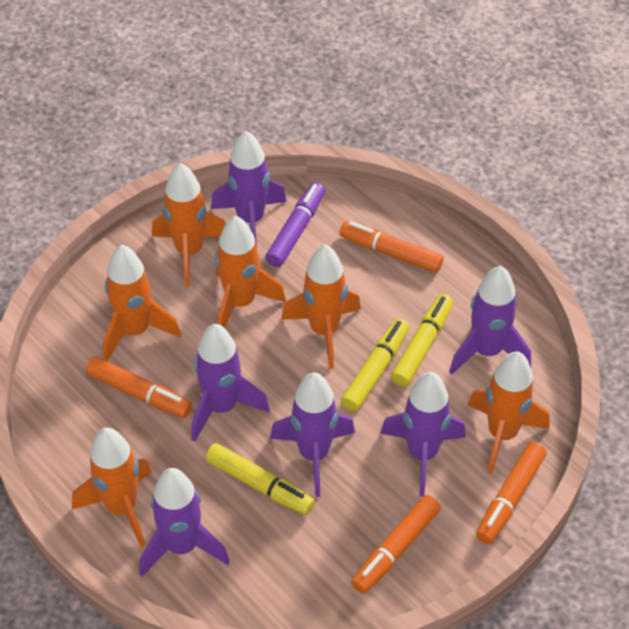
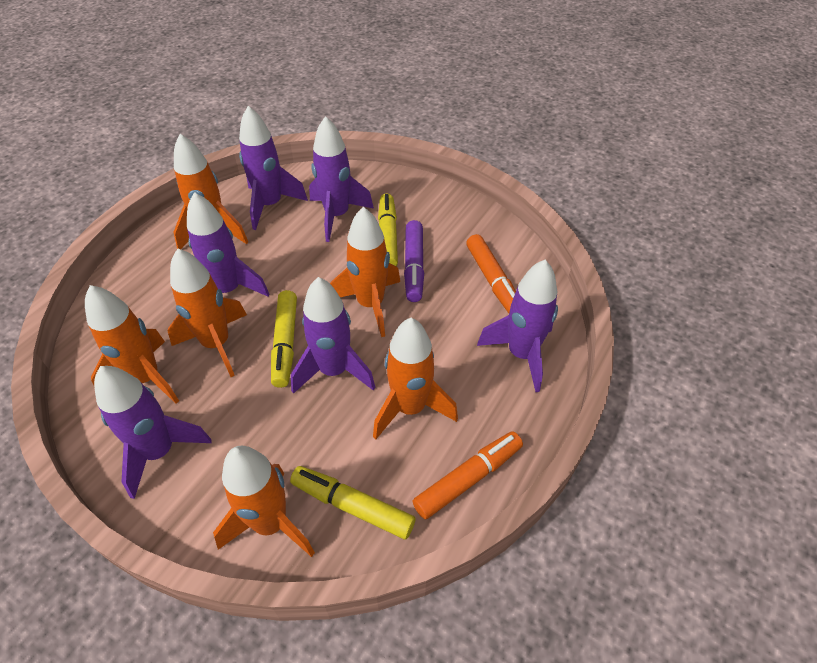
orange marker: [86,356,192,418] [340,221,444,273] [351,495,441,594] [476,442,547,544] = 4 -> [413,431,523,520] [466,234,516,313] = 2

